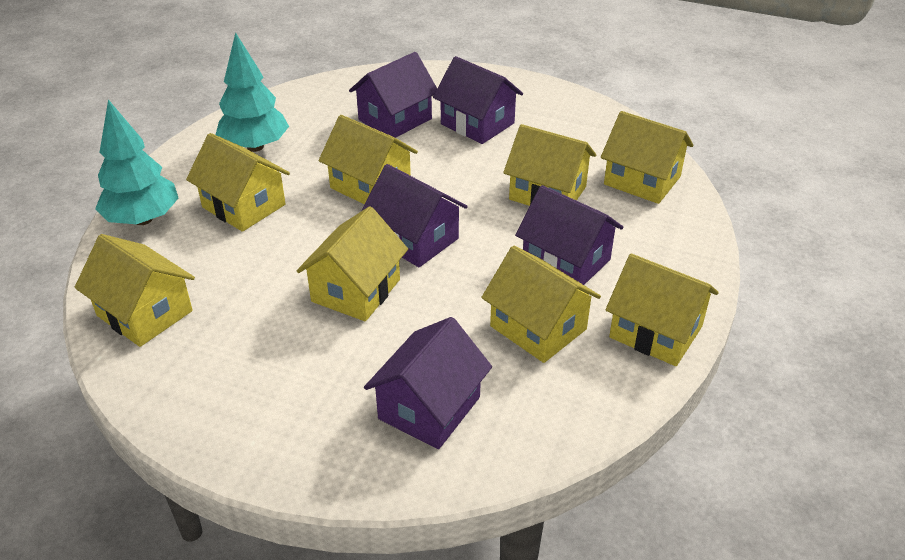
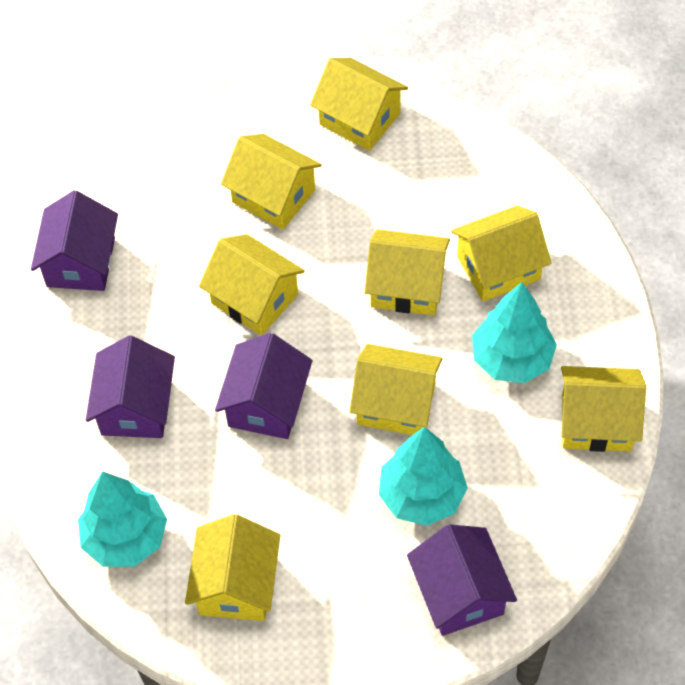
purple house: [349,52,437,138] [361,164,468,267] [364,317,492,449] [433,56,523,144] [515,185,624,285] = 5 -> [31,190,118,291] [86,336,175,438] [215,333,312,439] [407,524,517,636] = 4
turquoise tree: [95,100,179,225] [216,32,289,152] = 2 -> [78,471,167,567] [379,427,468,526] [472,282,557,383] = 3

